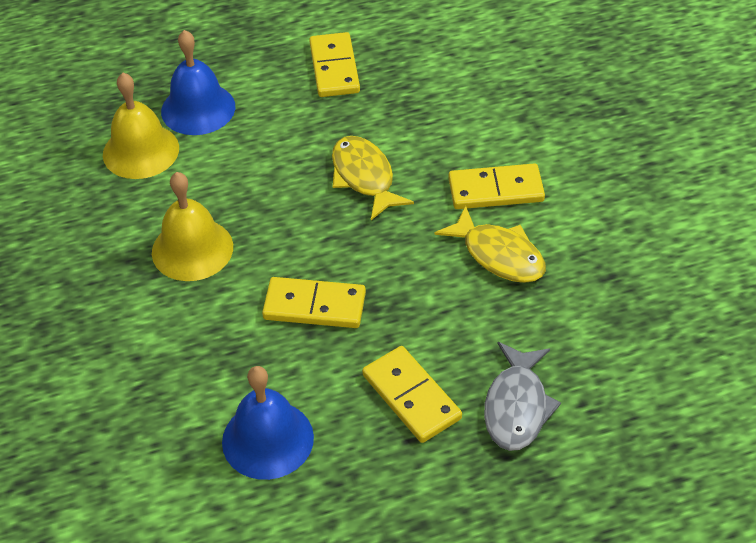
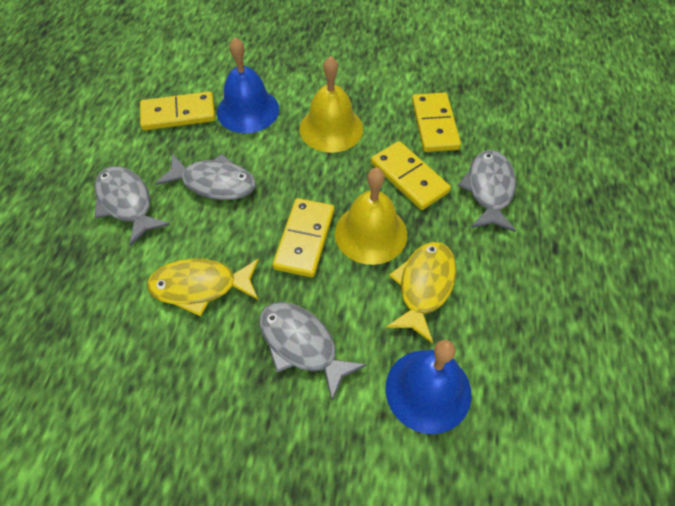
grey fish: [484,342,561,451] = 1 -> [94,166,170,246] [155,154,256,200] [259,302,367,401] [458,150,516,232] = 4

